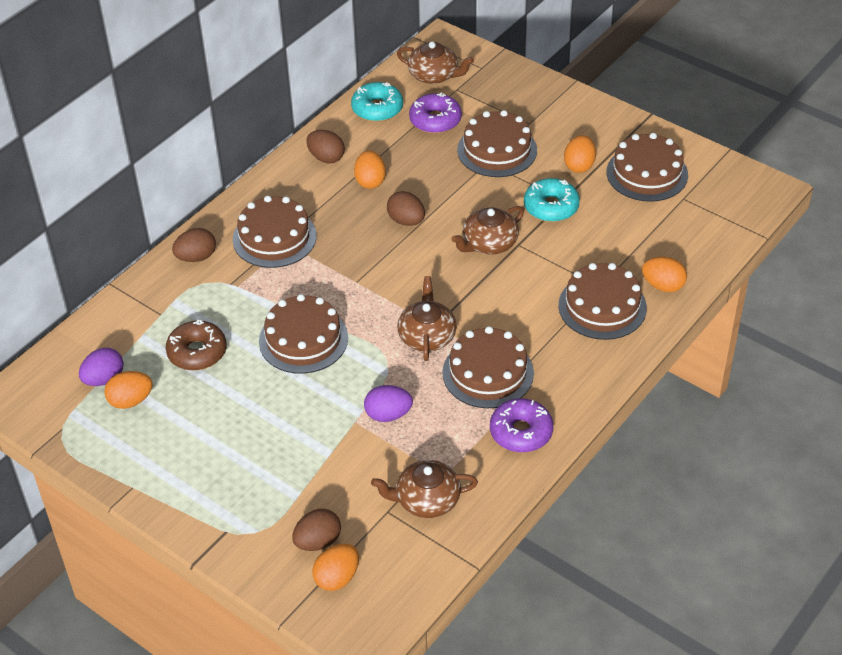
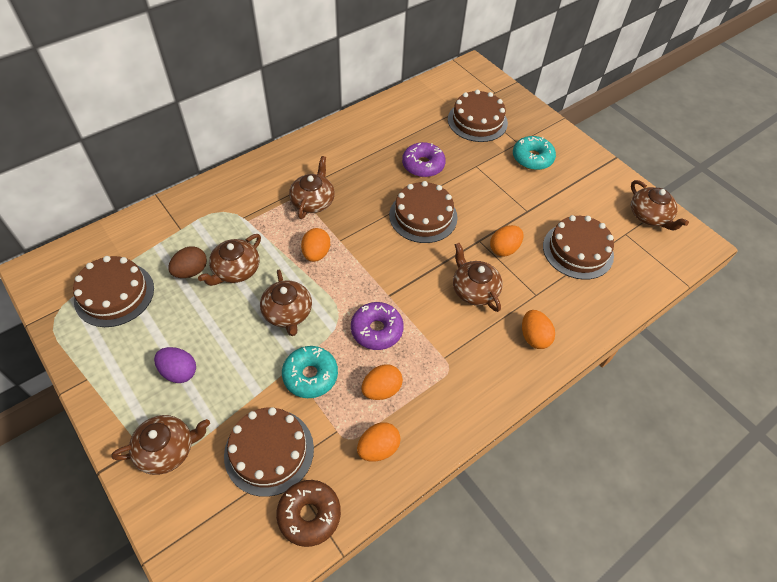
brown cake: [233,196,317,268] [259,294,348,374] [442,326,534,408] [457,110,537,177] [558,263,647,340] [607,133,688,202] = 6 -> [73,256,154,327] [224,407,314,497] [389,181,458,243] [448,90,508,142] [543,215,614,280] = 5
brown egg: [172,228,216,262] [292,509,341,551] [306,130,345,163] [387,191,425,226] = 4 -> [168,247,207,278] = 1
brown teapot: [371,460,478,518] [397,41,474,84] [397,276,457,361] [451,206,524,255] = 4 -> [112,415,210,475] [198,234,261,286] [260,270,312,336] [289,156,335,219] [453,243,503,312] [631,180,689,230] = 6
purple egg: [79,348,124,386] [364,385,413,422] = 2 -> [154,347,196,383] = 1

